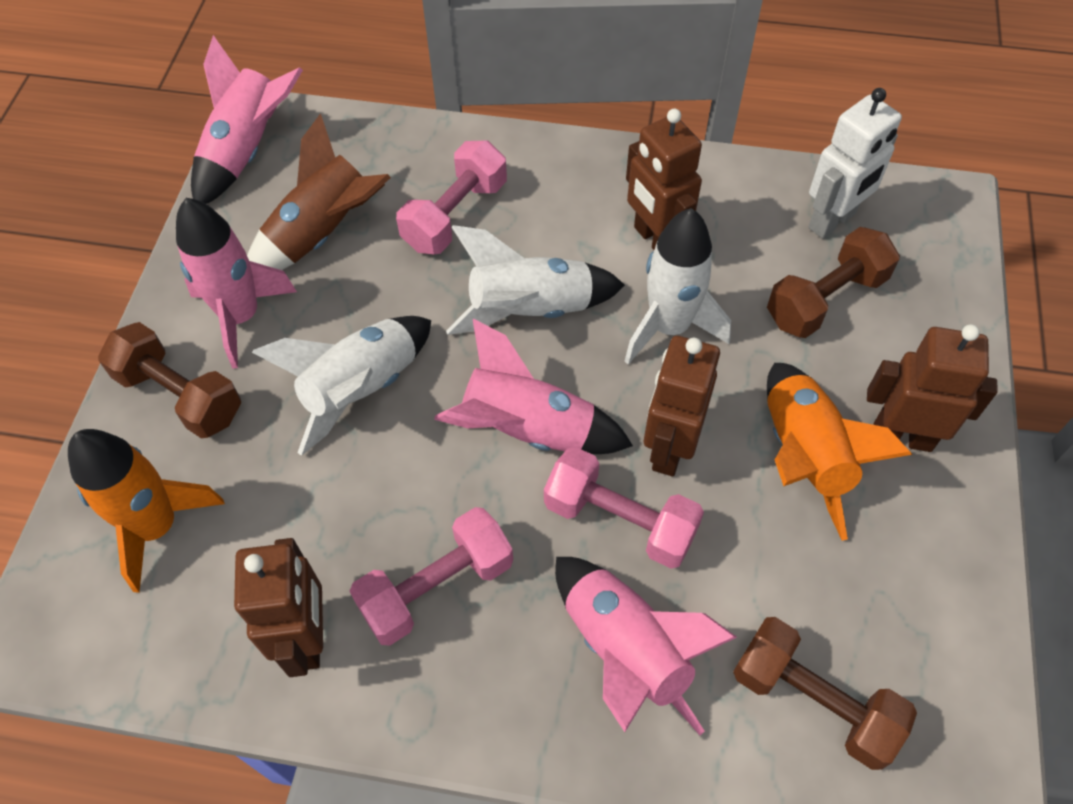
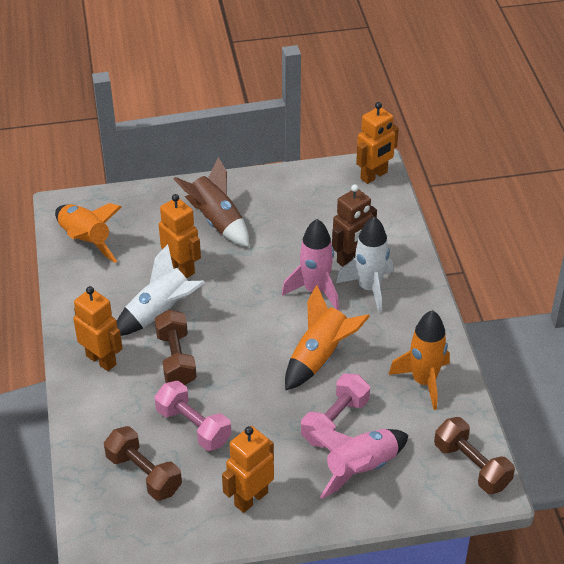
brown robot: [234,538,323,677] [626,109,702,250] [644,336,720,476] [867,324,998,452] = 4 -> [332,184,377,267] = 1
orange robot: none = 0 -> [73,286,123,371] [159,194,201,278] [222,426,274,513] [356,102,399,184] = 4
orange rocket: [68,429,225,593] [767,363,913,541] = 2 -> [55,203,121,263] [285,285,370,391] [388,310,450,410] = 3
pink dumbbell: [349,507,513,646] [396,140,507,254] [544,447,704,569] = 3 -> [154,381,231,451] [301,373,370,448] = 2
pink rocket: [176,198,297,369] [191,35,303,204] [434,319,633,454] [555,557,737,735] = 4 -> [282,219,339,310] [309,428,408,499] = 2
white robot: [808,88,902,239] = 1 -> none = 0
white rocket: [252,316,431,456] [446,225,625,335] [625,208,731,365] = 3 -> [116,244,205,336] [336,217,393,313] = 2

